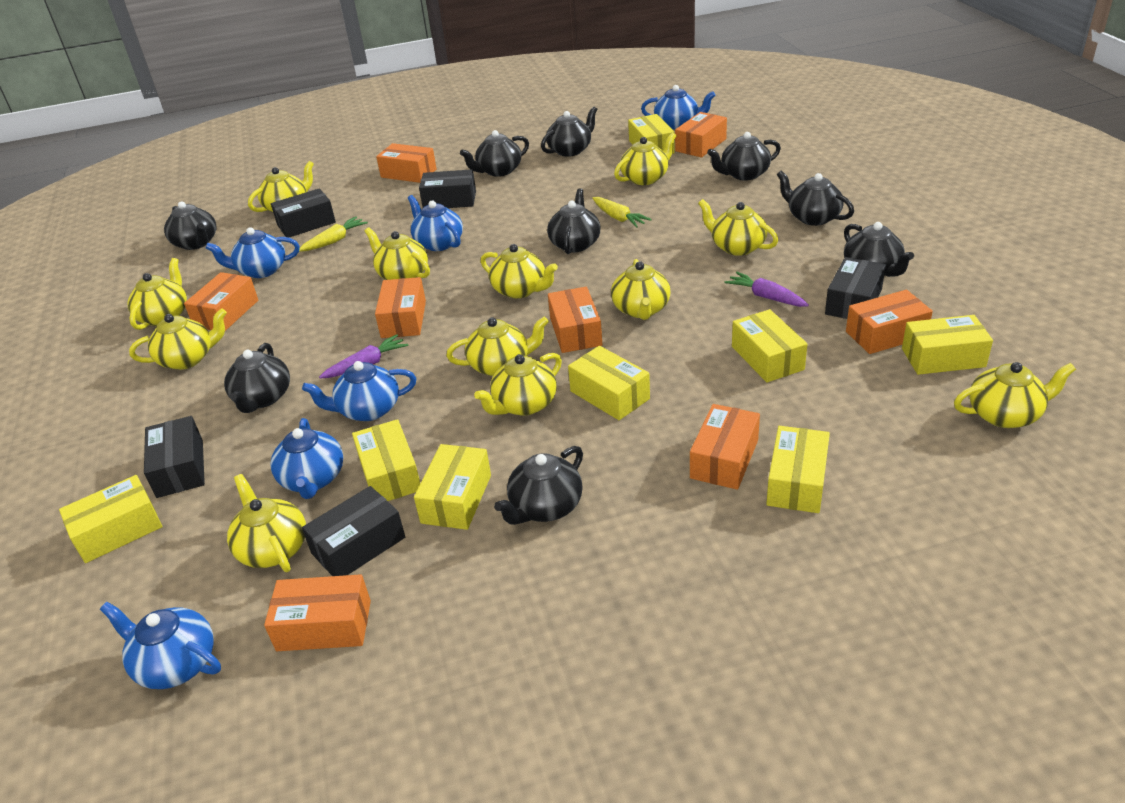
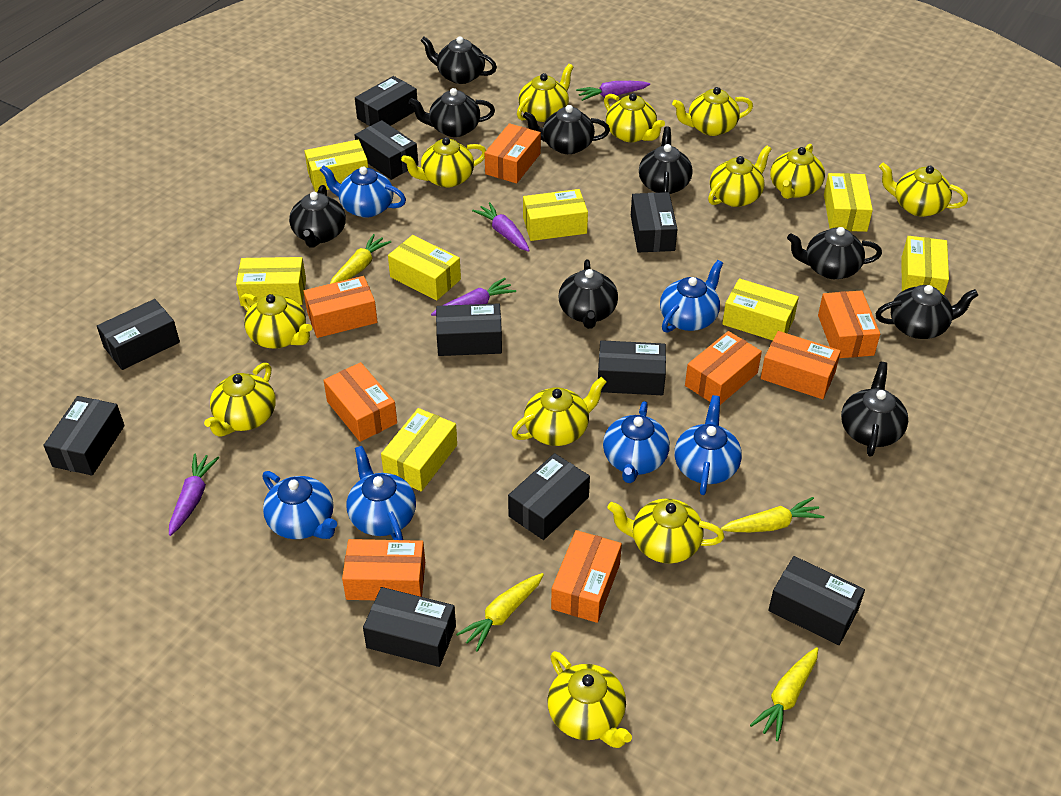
black box: [144,416,205,498] [271,188,336,238] [302,486,405,576] [419,169,476,208] [825,257,886,319] = 5 -> [43,396,125,475] [97,299,180,370] [355,76,417,126] [355,120,418,180] [363,587,456,667] [436,303,502,356] [508,453,590,540] [598,340,666,395] [631,192,677,253] [768,556,865,645] = 10
purple carrot: [319,334,409,379] [724,272,809,307] = 2 -> [169,454,219,536] [431,278,516,316] [472,202,530,252] [576,81,650,101] = 4
yellow carrot: [299,216,368,252] [592,197,652,228] = 2 -> [330,234,391,284] [456,573,544,652] [721,497,824,532] [750,647,818,741] = 4

